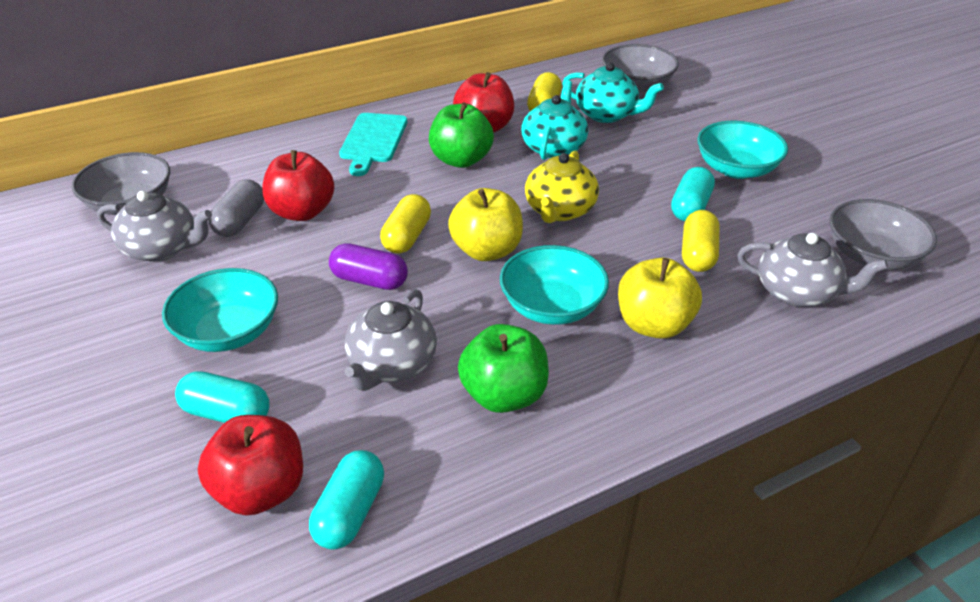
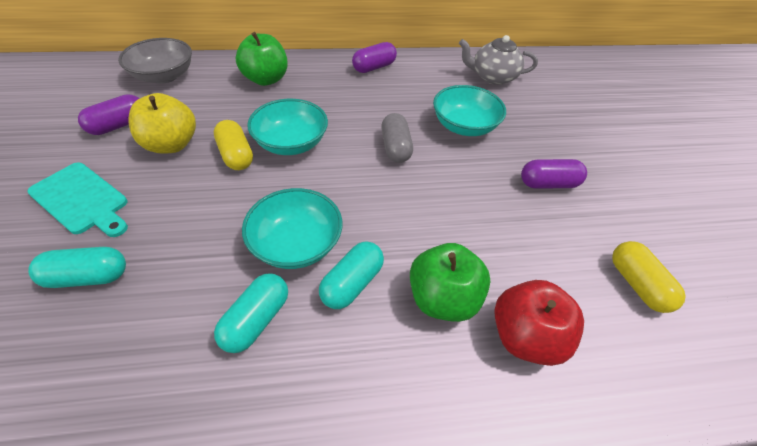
grey bowl: [72,152,170,215] [602,44,679,92] [829,199,937,270] = 3 -> [118,38,192,84] = 1
grey teapot: [97,191,212,262] [344,289,437,391] [737,233,888,307] = 3 -> [459,35,538,85] = 1
purple capsule: [329,243,408,290] = 1 -> [78,94,140,135] [352,42,397,73] [521,159,587,189] = 3
red apple: [198,415,303,515] [262,150,335,221] [453,72,514,132] = 3 -> [494,280,584,366] = 1
turquoise teapot: [521,80,588,160] [562,63,664,123] = 2 -> none = 0
yellow apple: [448,188,523,261] [618,258,702,339] = 2 -> [129,93,196,154] = 1
yellow capsule: [380,194,431,254] [527,72,562,111] [682,210,720,272] = 3 -> [214,120,253,170] [612,241,686,313] = 2
yellow teapot: [525,151,599,223] = 1 -> none = 0

